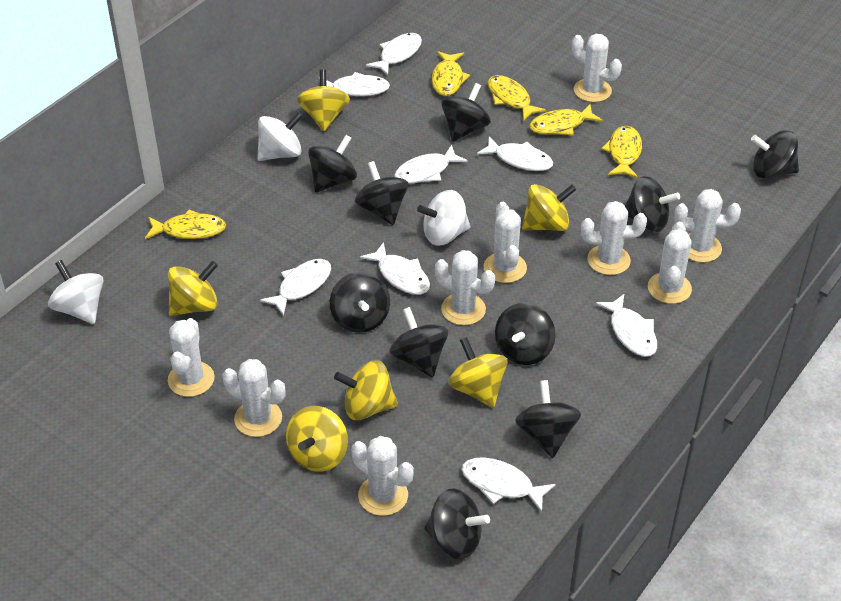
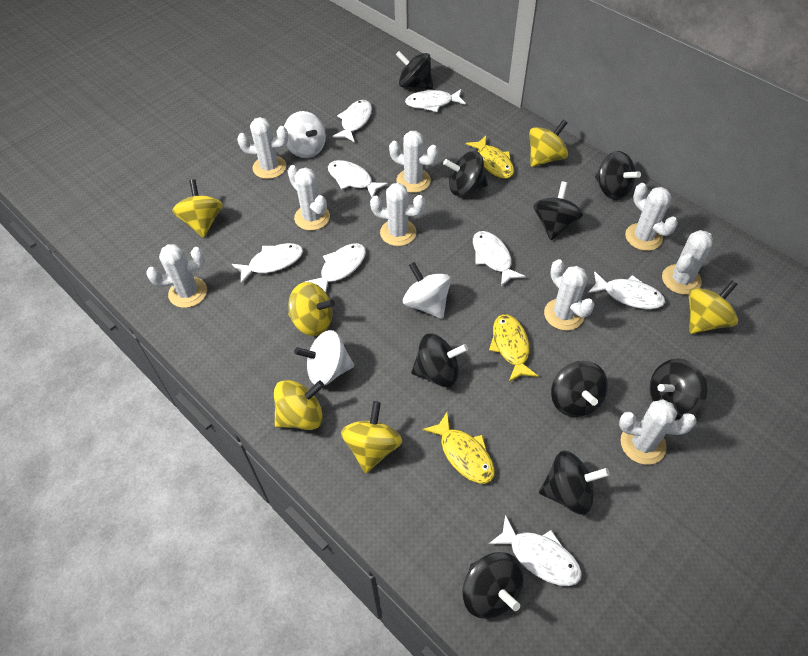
black spinning top: [308,135,357,193] [330,272,390,333] [355,161,408,225] [390,307,448,377] [424,489,490,559] [441,83,491,142] [495,303,556,365] [515,380,581,458] [625,176,680,232] [751,130,799,179] = 10 -> [396,51,433,89] [411,333,468,387] [443,151,488,196] [462,552,524,619] [533,182,583,240] [539,451,610,515] [551,361,608,417] [595,151,641,200] [649,359,708,419] = 9
yellow fish: [145,210,226,239] [432,51,470,96] [488,75,546,121] [529,104,603,135] [601,126,642,178] = 5 -> [423,412,495,484] [466,136,514,179] [489,314,539,382] = 3

